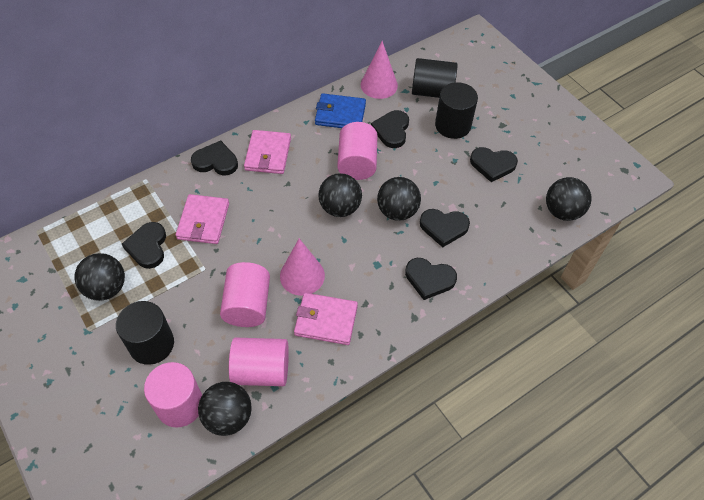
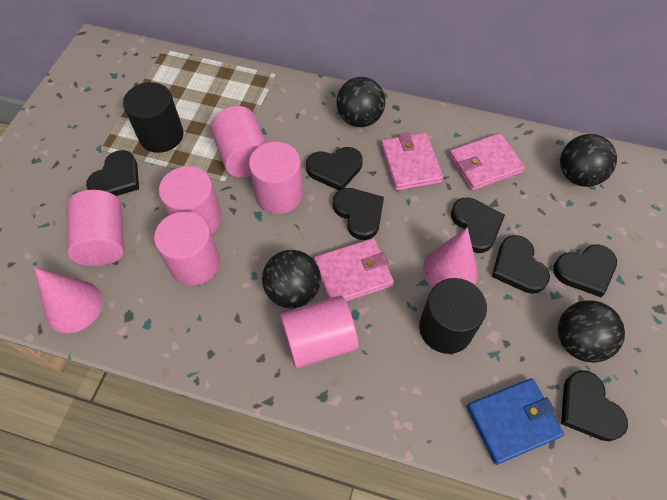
black ball: [74,253,125,301] [198,382,252,436] [318,173,362,217] [377,177,421,221] [546,177,592,221] = 5 -> [262,250,321,308] [336,77,385,127] [558,300,625,363] [560,134,617,187] = 4
black cylinder: [116,301,174,365] [412,58,458,98] [435,82,478,139] = 3 -> [123,82,184,153] [419,278,487,354] = 2
black heart: [122,222,166,269] [191,141,238,175] [371,110,409,148] [405,258,457,300] [420,209,470,247] [470,147,518,182] = 6 -> [86,150,139,196] [306,147,362,190] [333,188,384,240] [451,198,505,253] [492,235,550,294] [553,244,617,297] [561,370,628,441] = 7
pink cylinder: [144,362,202,427] [220,262,270,327] [229,338,289,386] [337,122,378,180] = 4 -> [67,190,124,266] [154,211,220,286] [159,166,222,234] [210,106,267,178] [249,141,303,214] [280,296,359,368] = 6

